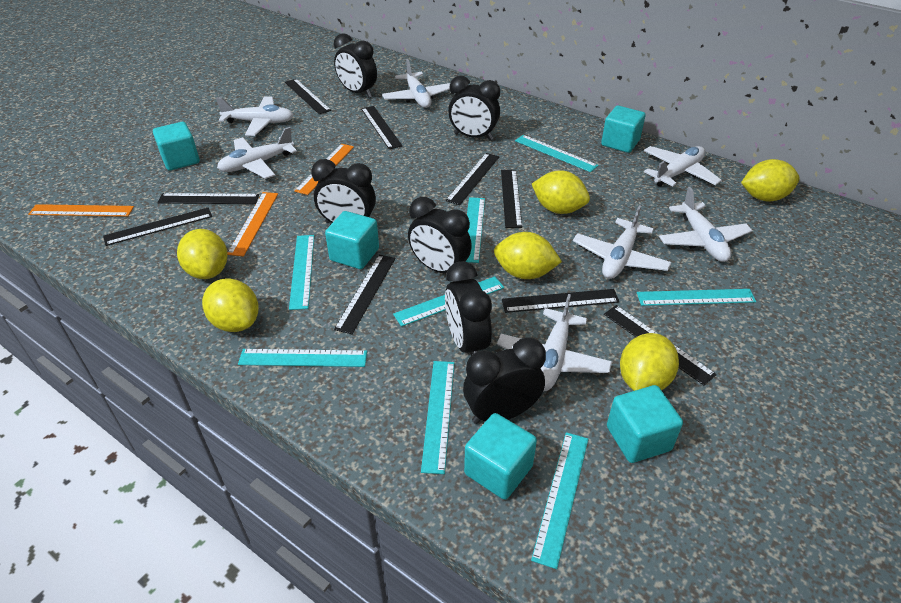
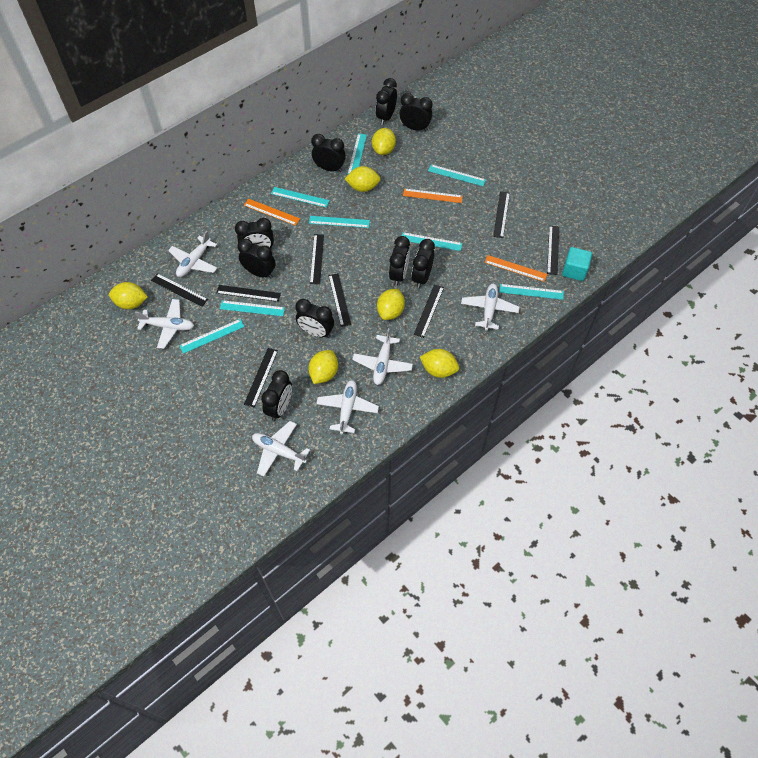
black clock: [311,159,376,223] [334,33,377,98] [408,197,472,273] [445,261,492,356] [448,76,500,140] [463,337,546,424] = 6 -> [235,218,274,250] [237,238,276,279] [261,370,292,421] [295,299,334,338] [311,134,346,172] [376,78,397,125] [389,236,410,286] [399,93,433,131] [411,239,435,289] = 9
black ruler: [103,207,212,246] [157,193,259,204] [285,79,331,114] [334,255,395,334] [361,106,403,149] [446,153,499,205] [501,170,522,228] [502,289,619,313] [604,305,717,385] = 9 -> [151,273,208,307] [216,285,281,302] [244,348,278,407] [310,234,324,284] [328,273,351,327] [414,284,444,338] [493,191,510,238] [547,225,559,275] = 8
turquoise cube: [153,122,200,170] [325,211,379,269] [464,413,537,500] [601,106,645,153] [607,385,683,463] = 5 -> [562,247,592,281] = 1
white plane: [216,97,294,136] [217,127,297,179] [382,59,450,108] [497,294,612,391] [573,205,671,279] [644,146,722,187] [659,187,752,262] = 7 -> [135,299,194,349] [168,231,217,277] [252,421,310,477] [316,380,379,434] [352,328,413,385] [461,284,519,331] = 6

